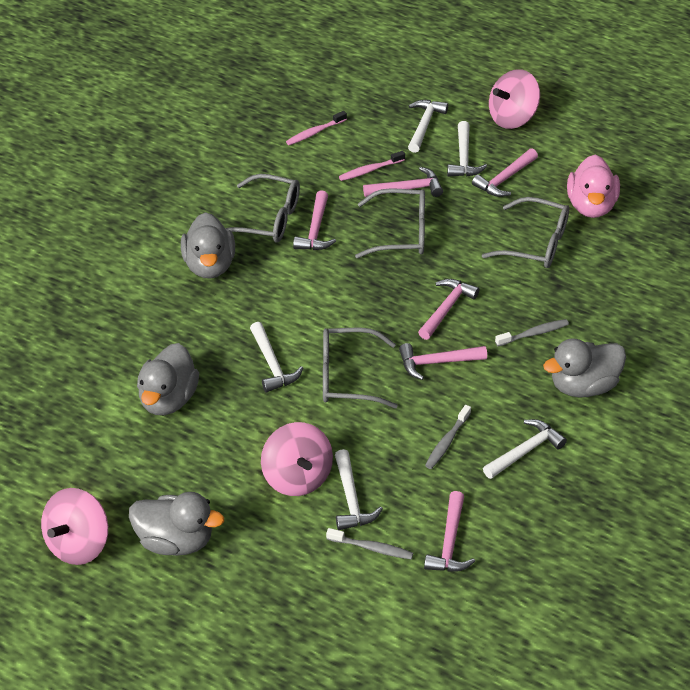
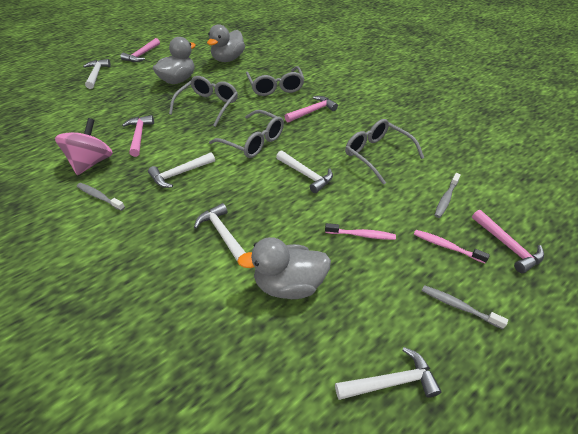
grey duck: [129,492,224,556] [137,343,199,415] [181,212,235,279] [543,338,626,398] = 4 -> [153,37,196,84] [207,24,245,62] [237,237,331,299] = 3
pink duck: [567,155,620,218] = 1 -> none = 0
pink hammer: [293,190,336,250] [363,167,443,197] [399,343,487,380] [418,279,480,340] [424,491,475,572] [472,148,538,197] = 6 -> [120,38,160,62] [122,115,154,157] [285,96,338,122] [472,210,544,273] = 4
pink spinning top: [41,488,108,565] [261,422,333,496] [489,69,540,129] = 3 -> [55,118,113,175] = 1

